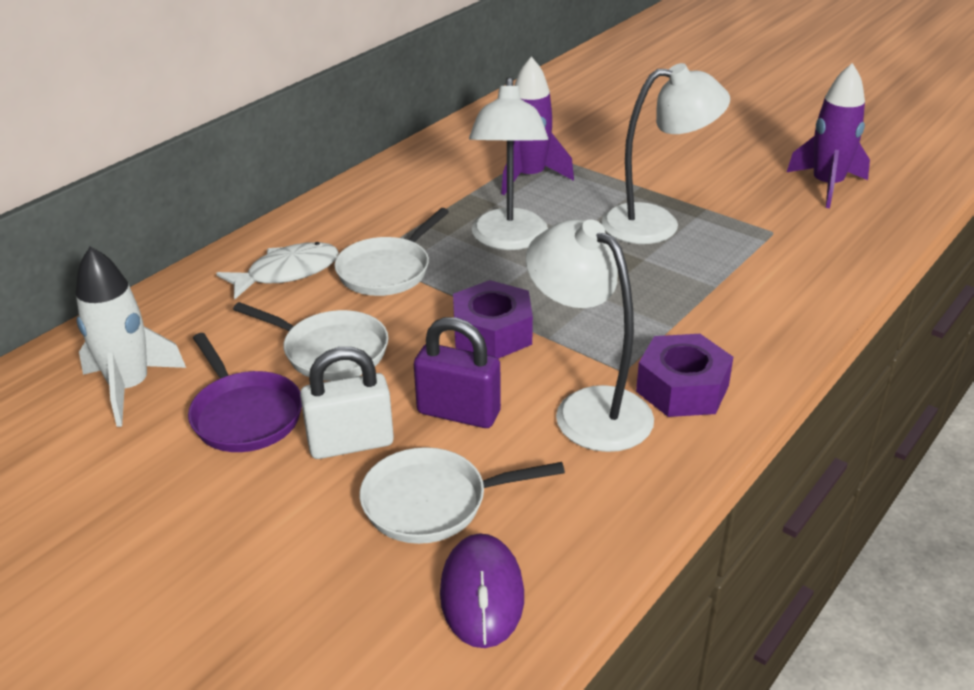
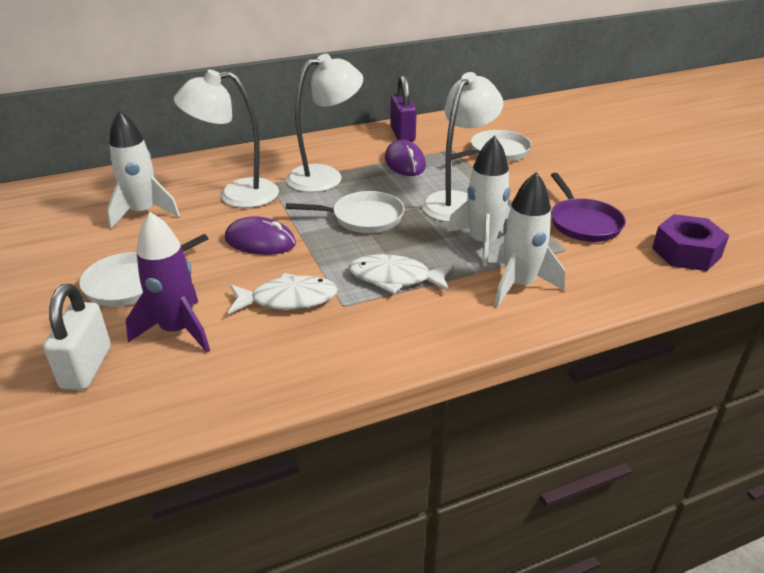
purple mouse: [440,533,524,648] = 1 -> [225,216,296,255] [385,140,426,176] = 2
purple nut: [453,280,533,359] [636,334,733,417] = 2 -> [652,214,729,271] = 1
purple rocket: [501,56,574,195] [787,63,870,208] = 2 -> [126,212,210,352] = 1
white fish: [216,242,339,300] = 1 -> [228,273,338,314] [349,254,453,294] = 2
white rocket: [76,246,186,427] = 1 -> [107,110,180,228] [447,136,511,266] [494,172,565,307] = 3

